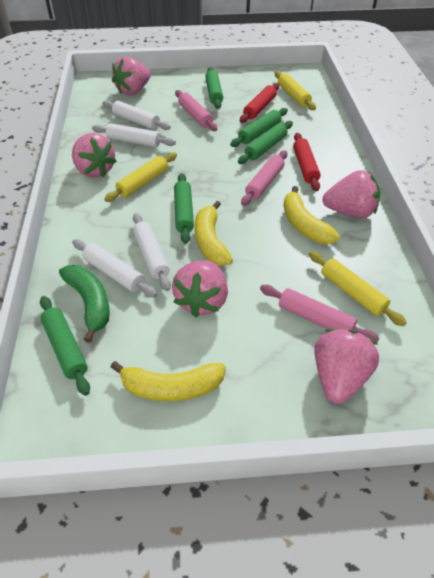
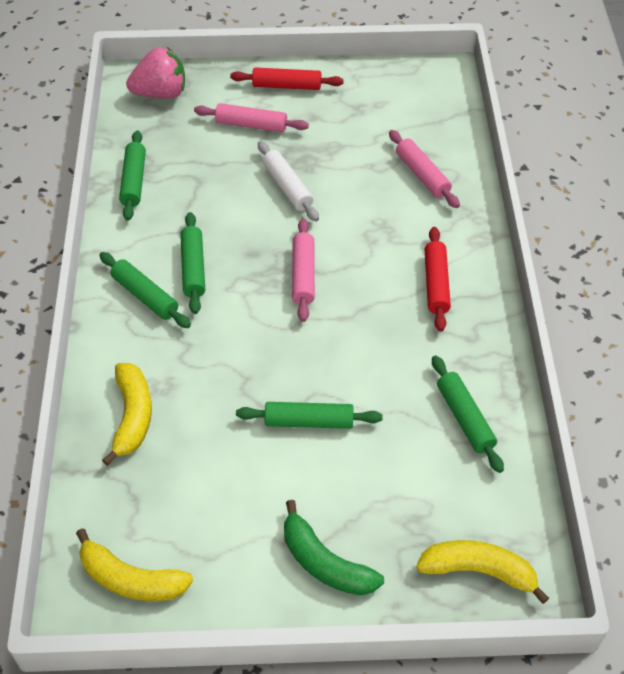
pink strawberry: [72,133,117,178] [112,57,151,95] [172,260,228,318] [314,329,379,404] [322,170,380,218] = 5 -> [126,47,185,99] = 1
white rolling pin: [72,239,157,297] [92,123,176,147] [103,100,170,130] [133,213,171,291] = 4 -> [258,141,319,221] = 1
yellow rolling pin: [104,152,177,202] [275,71,316,110] [309,251,407,326] = 3 -> none = 0

